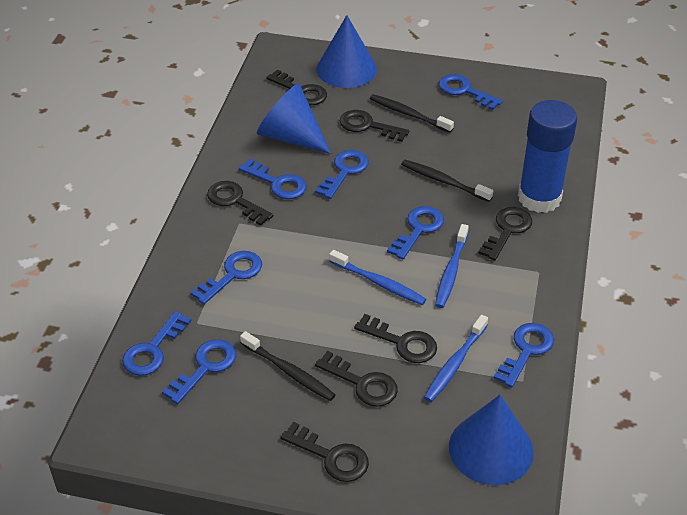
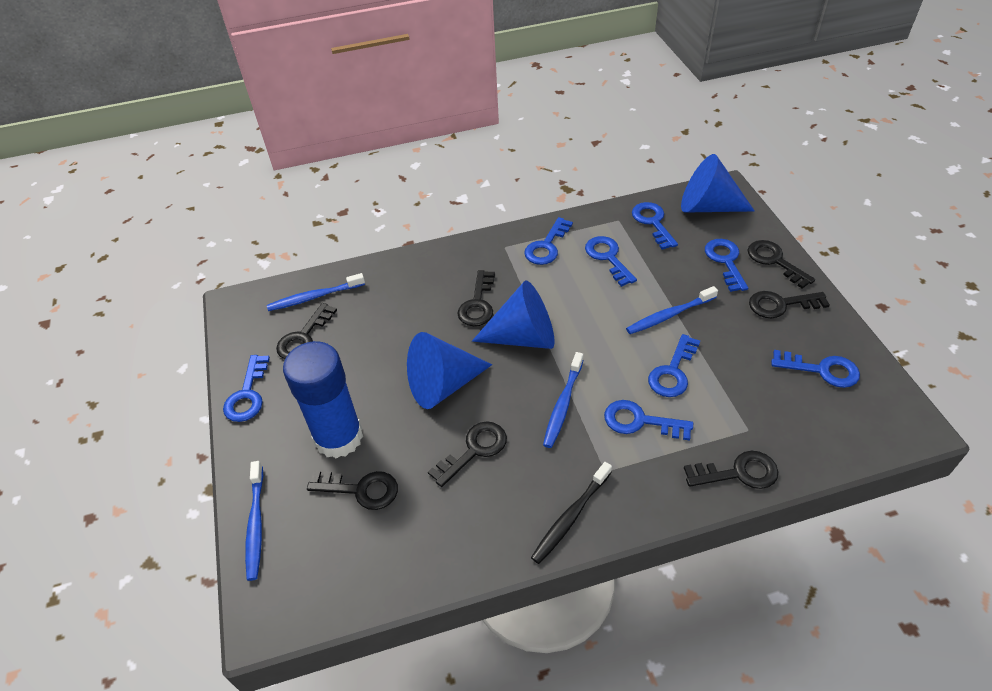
black toothbrush: [240,331,336,401] [370,94,454,133] [401,160,493,202] = 3 -> [531,462,612,564] = 1
blue toothbrush: [329,250,426,305] [424,315,488,402] [435,224,469,308] = 3 -> [245,461,263,581] [267,273,365,311] [543,352,583,448] [626,286,718,334] = 4

